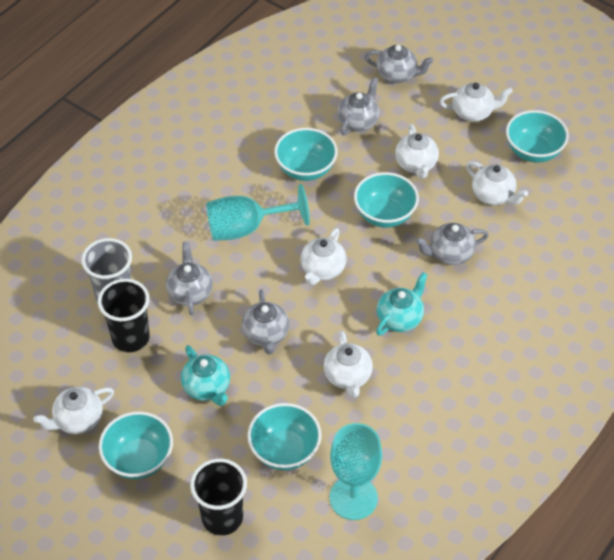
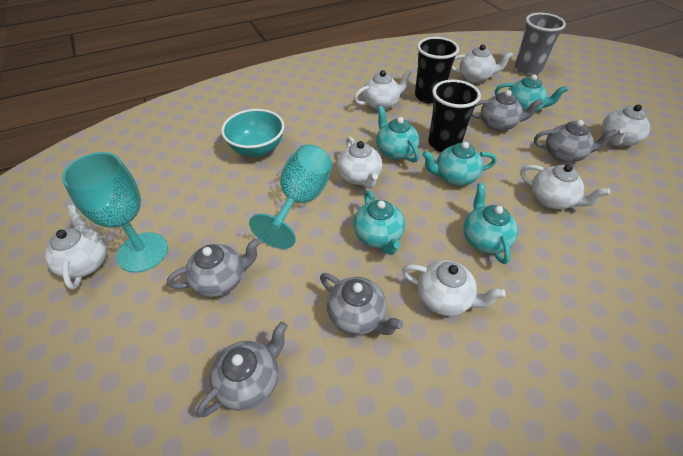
turquoise bowl: [99,411,173,479] [247,403,322,470] [274,128,338,181] [354,172,419,228] [506,110,569,162] = 5 -> [221,109,284,157] = 1
turquoise teapot: [181,345,230,406] [376,272,428,336] = 2 -> [353,190,405,255] [376,106,419,162] [422,142,497,186] [464,183,518,264] [495,74,568,112] = 5
white teapot: [33,387,114,434] [300,228,347,286] [324,330,373,398] [395,124,439,179] [440,82,513,122] [466,161,528,205] = 6 -> [45,205,107,290] [337,137,382,189] [354,70,412,110] [402,260,505,316] [451,44,513,83] [520,164,610,209] [602,104,650,147] = 7

